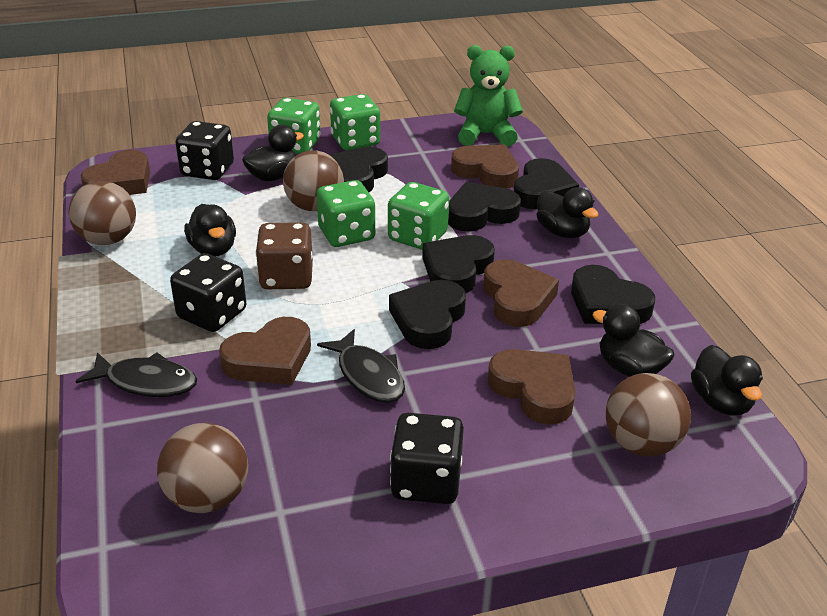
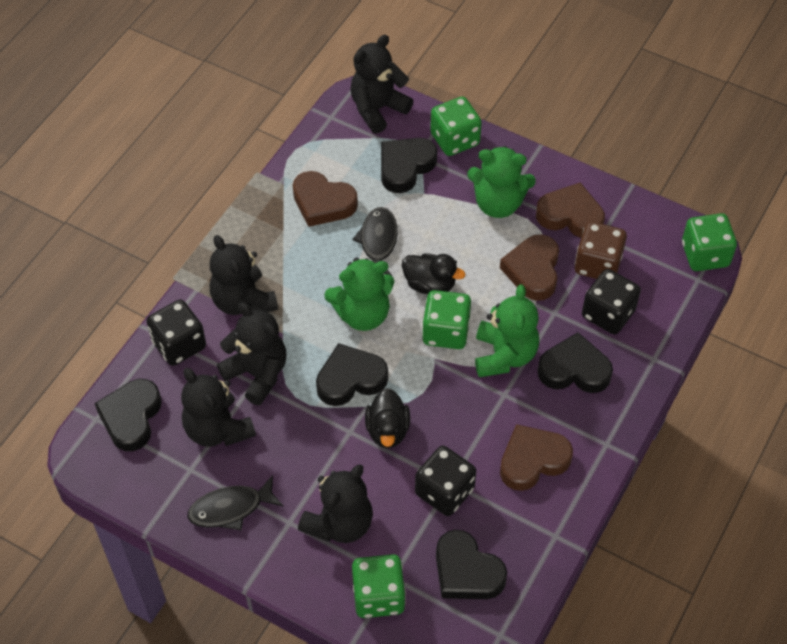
black duck: [184,204,236,256] [242,125,304,182] [536,187,599,238] [593,304,675,377] [691,345,763,416] = 5 -> [365,388,410,448] [402,253,465,294] = 2
black heart: [330,147,388,192] [389,280,466,349] [422,235,495,293] [448,182,521,232] [514,158,579,209] [571,265,655,324] = 6 -> [95,379,162,451] [316,343,388,406] [381,138,437,193] [436,530,507,599] [538,332,613,393] = 5
black teddy bear: none = 0 -> [181,368,256,447] [210,235,278,315] [217,302,286,405] [298,464,373,543] [350,35,413,134] = 5
brown ball: [68,181,136,245] [157,423,248,513] [283,150,344,211] [606,373,691,457] = 4 -> none = 0
brown heart: [81,150,150,195] [219,317,311,385] [451,144,519,189] [483,259,559,327] [488,349,576,425] = 5 -> [293,171,358,227] [500,234,559,301] [500,424,573,491] [536,182,605,238] = 4
green teddy bear: [454,45,523,146] = 1 -> [324,258,394,331] [467,146,536,218] [475,285,539,377] = 3

